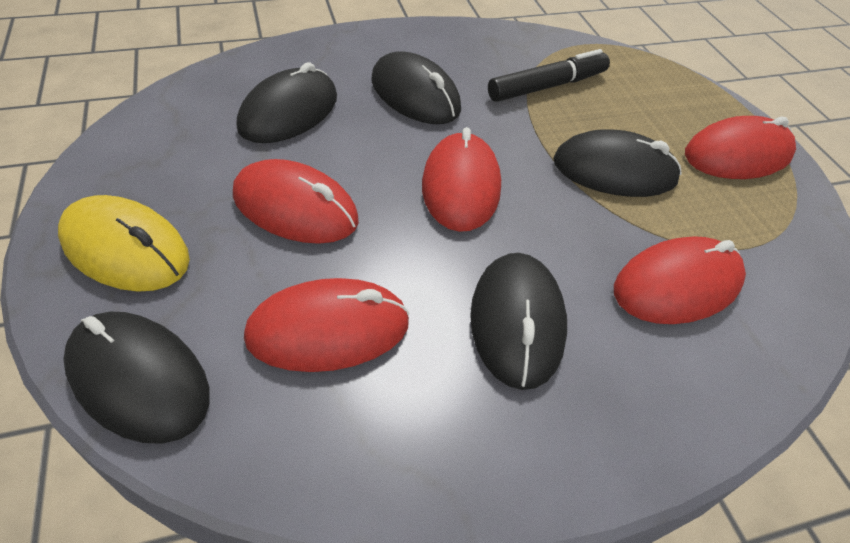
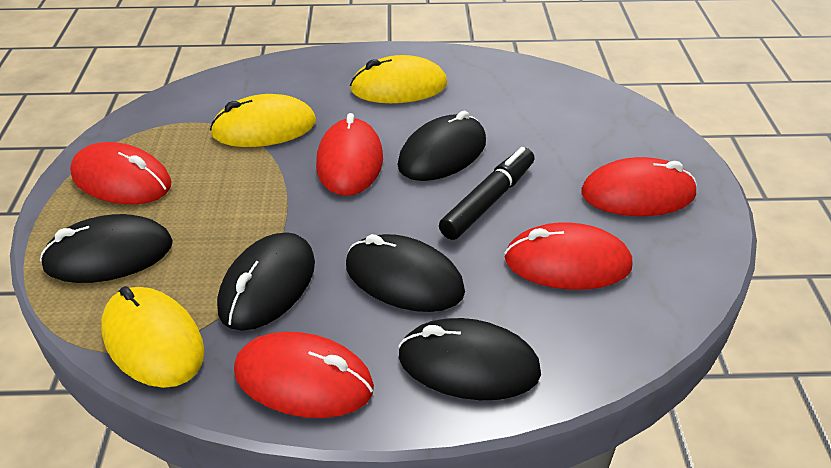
yellow mouse: [58,195,190,292] = 1 -> [101,286,204,388] [210,94,316,147] [350,55,447,103] = 3

